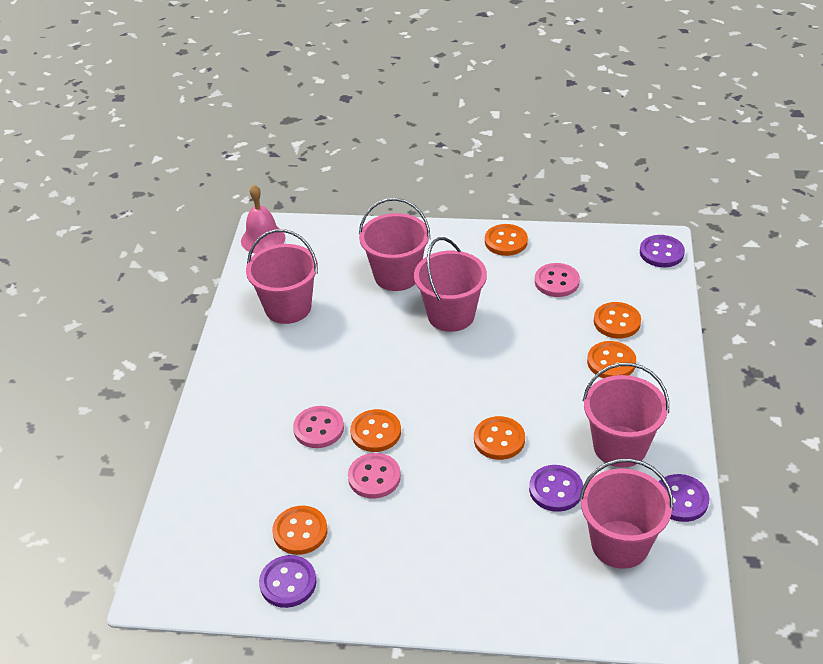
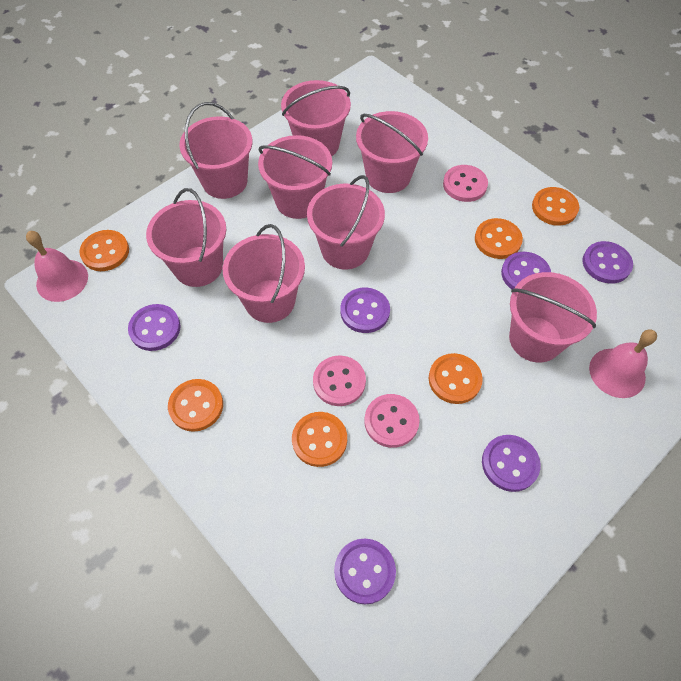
pink bell: [241,185,285,254] = 1 -> [26,231,88,302] [589,329,657,398] = 2
pink bucket: [246,229,318,324] [359,198,430,291] [414,237,487,332] [579,458,673,569] [583,363,669,467] = 5 -> [146,188,226,287] [179,102,252,199] [222,224,305,323] [258,135,332,219] [281,80,351,156] [307,175,385,270] [356,111,428,193] [509,272,597,363] = 8
purple button: [259,555,317,608] [529,465,583,512] [640,235,685,267] [659,474,709,522] = 4 -> [128,304,181,351] [334,538,396,604] [340,288,390,333] [482,435,541,492] [501,252,551,289] [583,241,633,284] = 6

